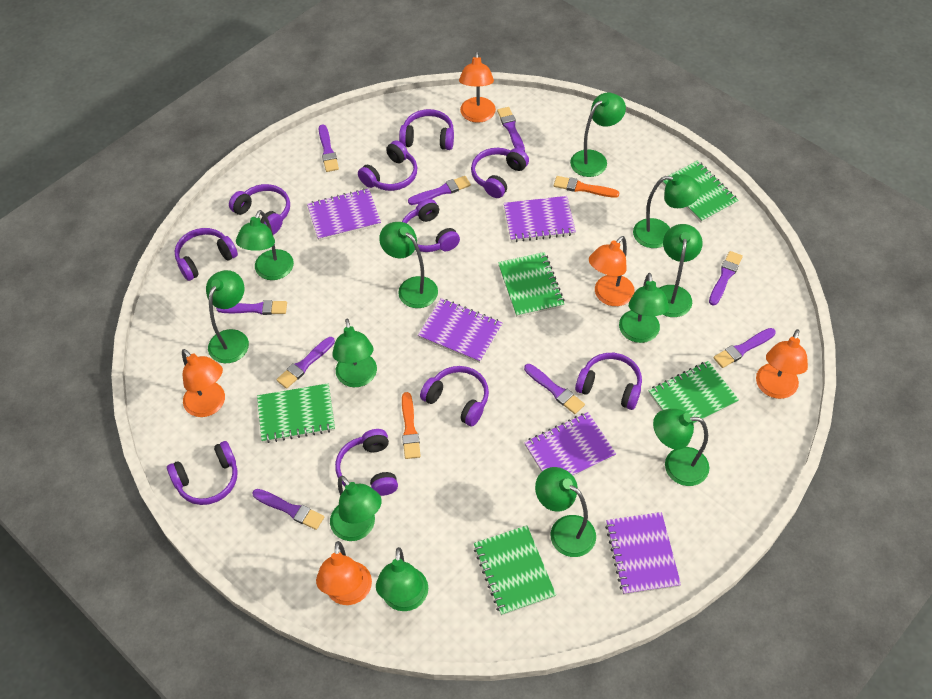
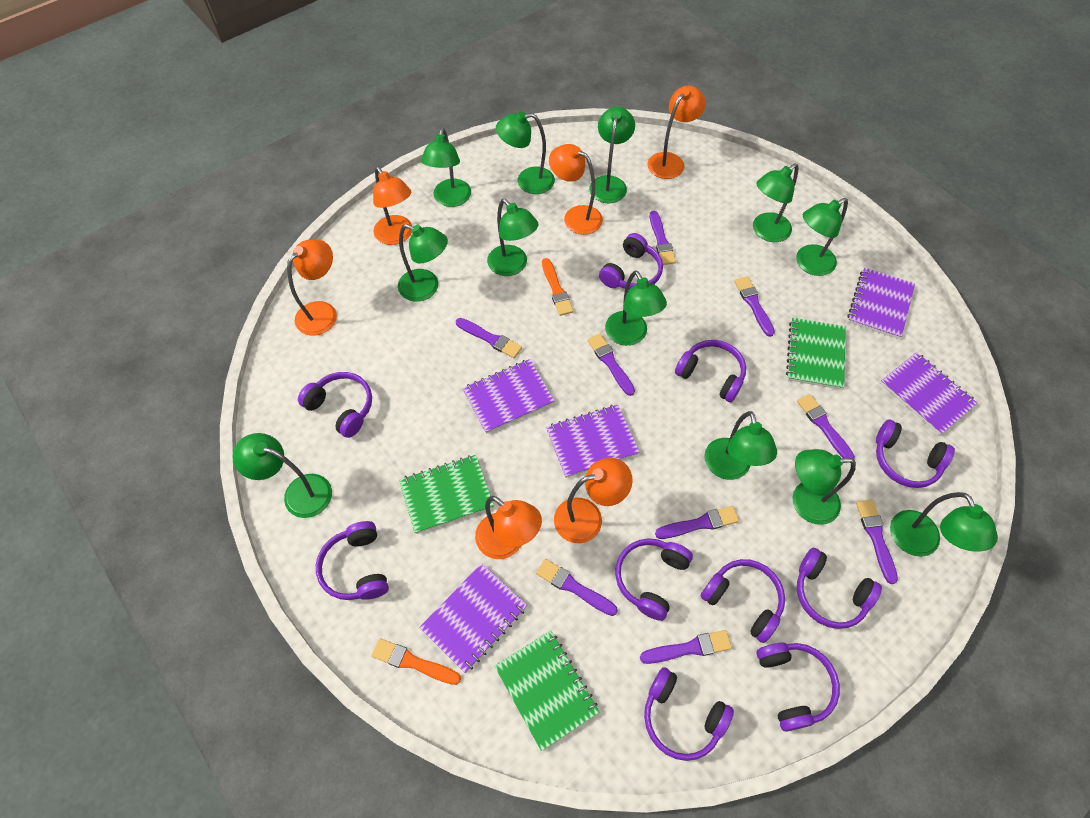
green notebook: [257,383,335,443] [474,525,556,616] [498,252,565,317] [648,361,739,424] [662,160,739,223] = 5 -> [399,455,494,534] [494,631,599,751] [786,318,846,390] = 3
orange lamp: [182,349,225,417] [316,541,372,605] [459,51,496,123] [589,236,635,306] [756,329,808,399] = 5 -> [287,239,337,336] [373,167,412,245] [475,496,542,559] [549,144,603,235] [554,458,633,543] [648,86,706,179] = 6

